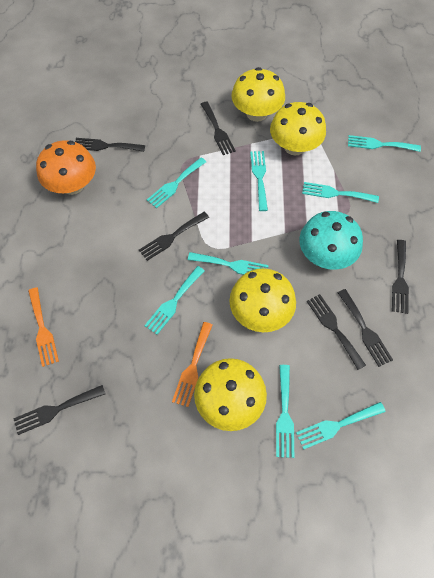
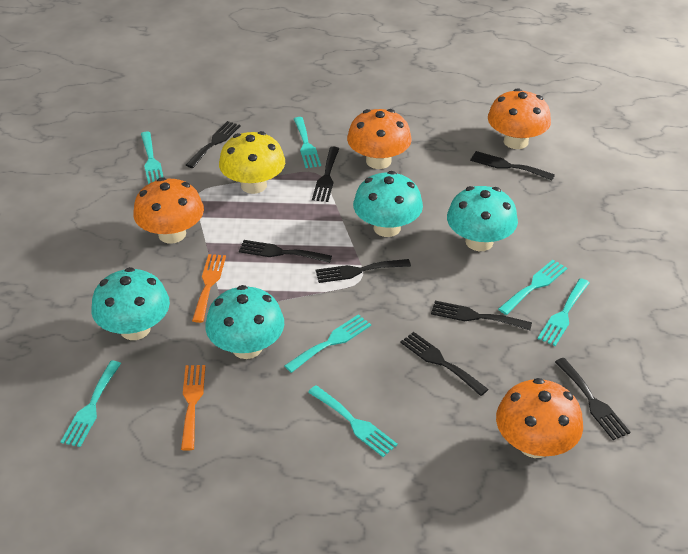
black fork: [13,385,106,435] [75,138,145,152] [139,212,209,261] [201,102,236,155] [307,294,366,370] [338,289,393,367] [392,240,409,314] = 7 -> [186,121,240,168] [239,240,332,263] [312,147,339,202] [316,259,411,283] [400,332,488,396] [431,301,532,330] [470,151,555,180] [555,358,630,440] = 8
orange mushroom: [36,140,96,195] = 1 -> [133,177,204,244] [347,109,412,169] [488,88,551,149] [496,378,583,458] = 4
turquoise fork: [144,266,205,335] [147,158,206,208] [188,252,269,275] [250,151,268,211] [276,365,294,458] [296,402,386,450] [302,182,379,203] [348,135,421,152] = 8 -> [61,361,121,447] [141,132,163,184] [284,314,371,373] [294,117,321,168] [308,385,398,457] [498,260,567,315] [538,278,590,346] = 7
turquoise mushroom: [299,211,363,270] = 1 -> [91,267,170,340] [205,285,284,359] [353,171,423,237] [447,186,518,251] = 4
yellow mushroom: [194,358,267,431] [229,268,296,332] [231,67,285,122] [270,102,326,156] = 4 -> [219,131,285,194] = 1

